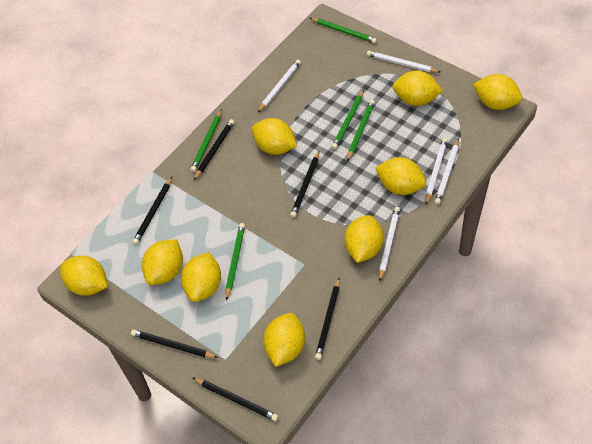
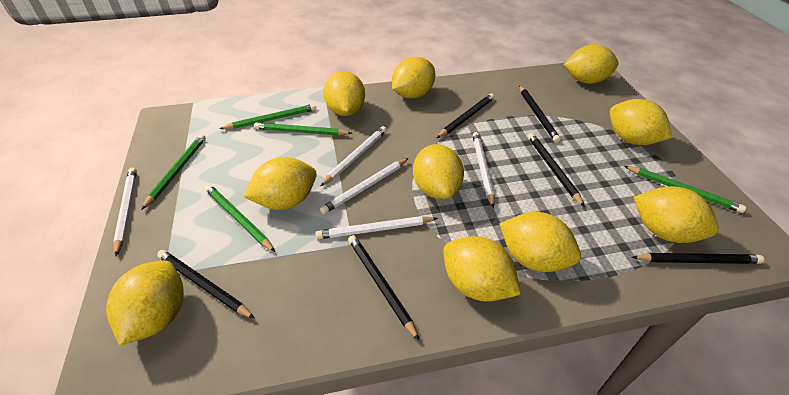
yellow lemon: [60,256,107,296] [142,239,183,285] [181,252,221,302] [252,118,297,155] [263,313,305,367] [344,215,383,263] [375,157,426,195] [392,71,443,106] [473,74,522,110] = 9 -> [106,261,184,346] [243,157,317,210] [323,71,365,116] [392,57,435,98] [413,144,464,199] [443,236,521,302] [499,212,581,272] [564,44,619,84] [610,99,672,145] [634,186,719,243] = 10

